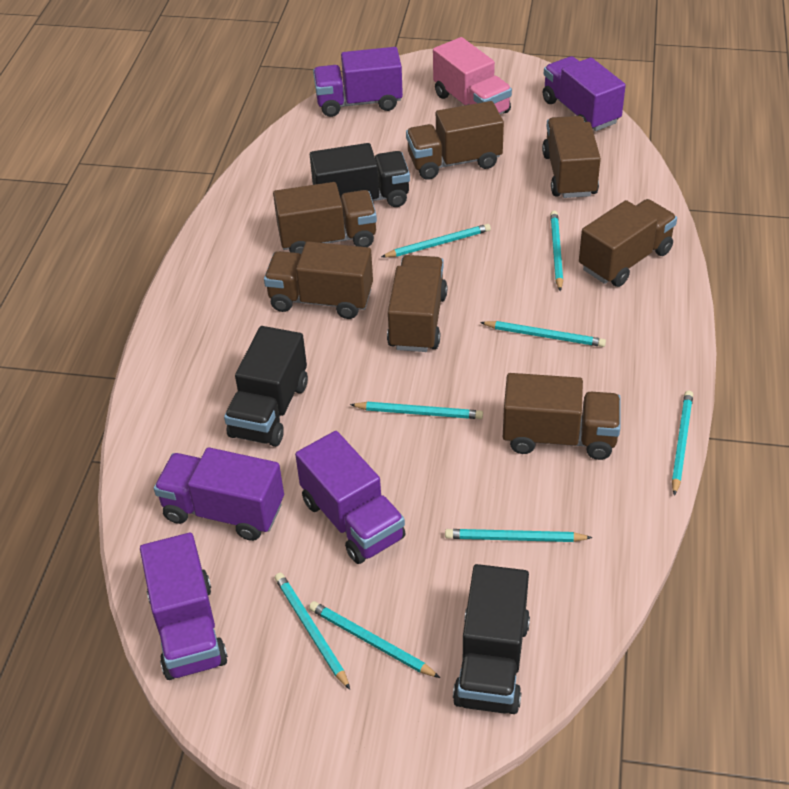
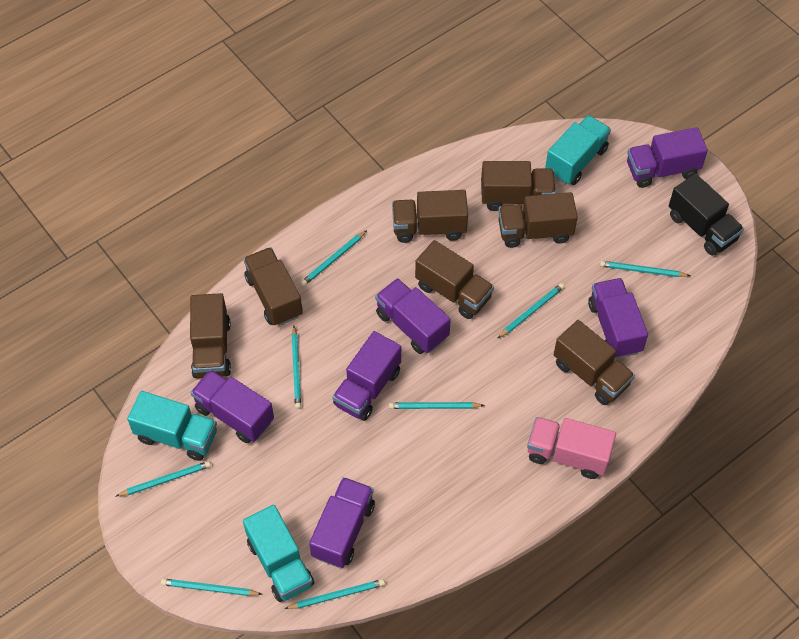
black truck: [224,326,308,447] [310,143,410,207] [453,564,530,714] = 3 -> [669,174,744,256] = 1
purple truck: [140,533,228,680] [154,447,284,541] [295,431,406,564] [313,47,403,117] [543,56,626,131] = 5 -> [191,370,274,443] [309,477,375,568] [332,331,401,421] [375,278,451,354] [588,278,648,358] [627,127,708,188] = 6
turquoise truck: none = 0 -> [127,391,217,461] [243,505,314,602] [545,115,611,185] = 3

